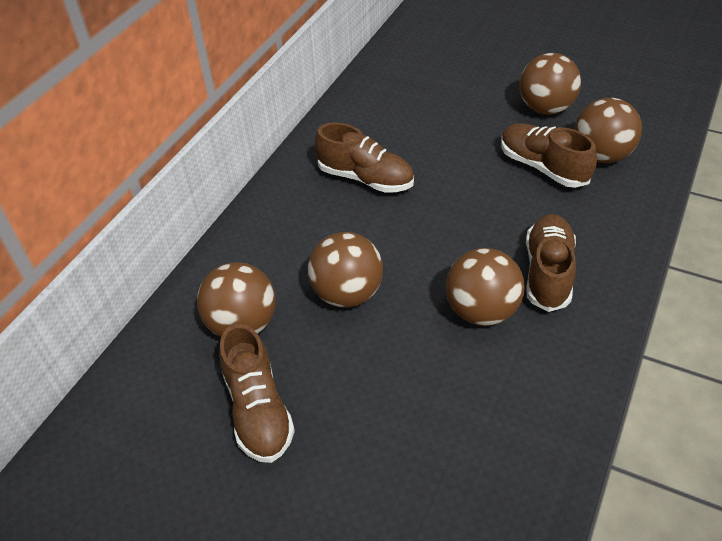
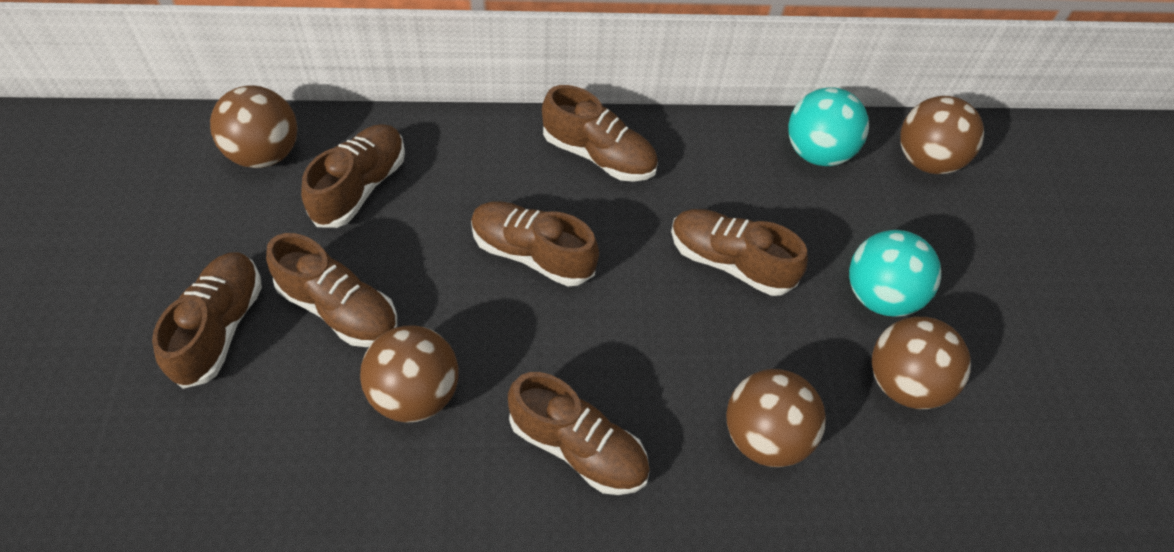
brown shoe: [219,324,295,463] [315,123,414,193] [501,123,597,188] [526,214,576,312] = 4 -> [152,252,262,389] [266,233,397,347] [301,124,405,228] [471,201,599,286] [508,372,650,495] [542,85,658,182] [671,209,808,296] = 7
turquoise ball: none = 0 -> [788,87,869,166] [849,230,941,317] = 2

